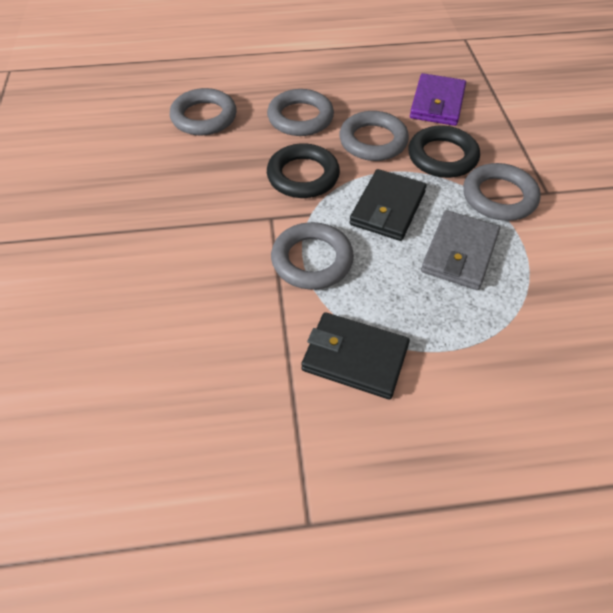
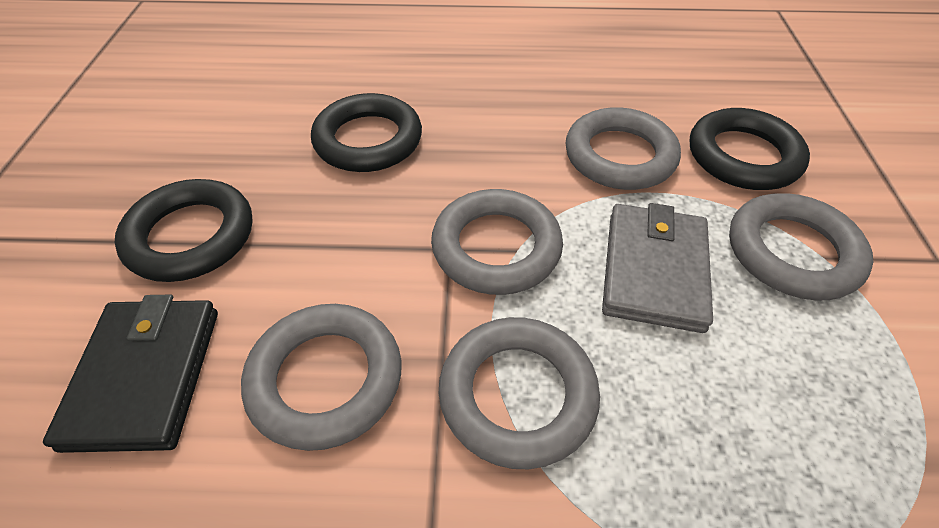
black ring: [267,143,340,198] [408,125,480,178] = 2 -> [114,179,253,282] [311,93,422,172] [690,108,810,190] = 3
black wallet: [301,312,410,399] [349,169,427,241] = 2 -> [43,295,218,453] = 1
purple wallet: [410,73,466,126] = 1 -> none = 0

